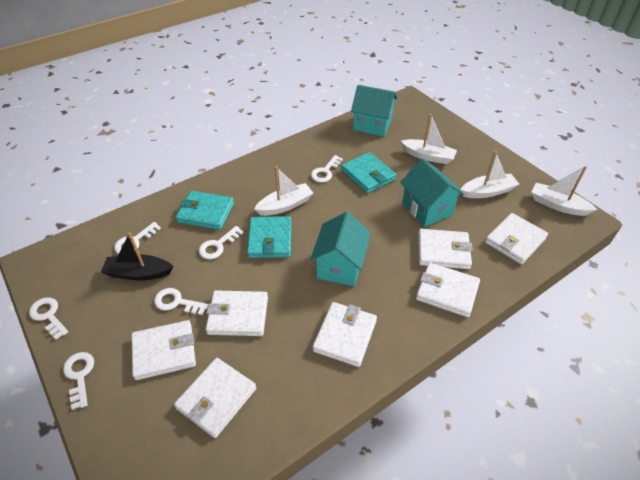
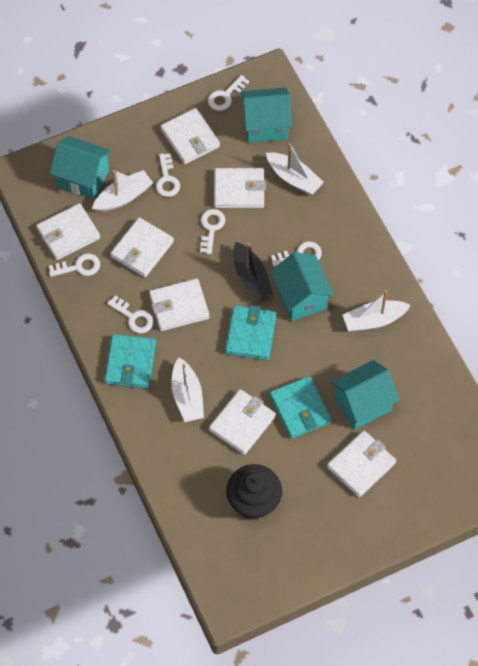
black cupcake: none = 0 -> [226,464,282,520] = 1
turquoise house: [310,212,371,286] [351,85,397,136] [400,158,464,227] = 3 -> [50,136,112,199] [241,88,292,143] [270,252,334,321] [331,360,400,430] = 4

